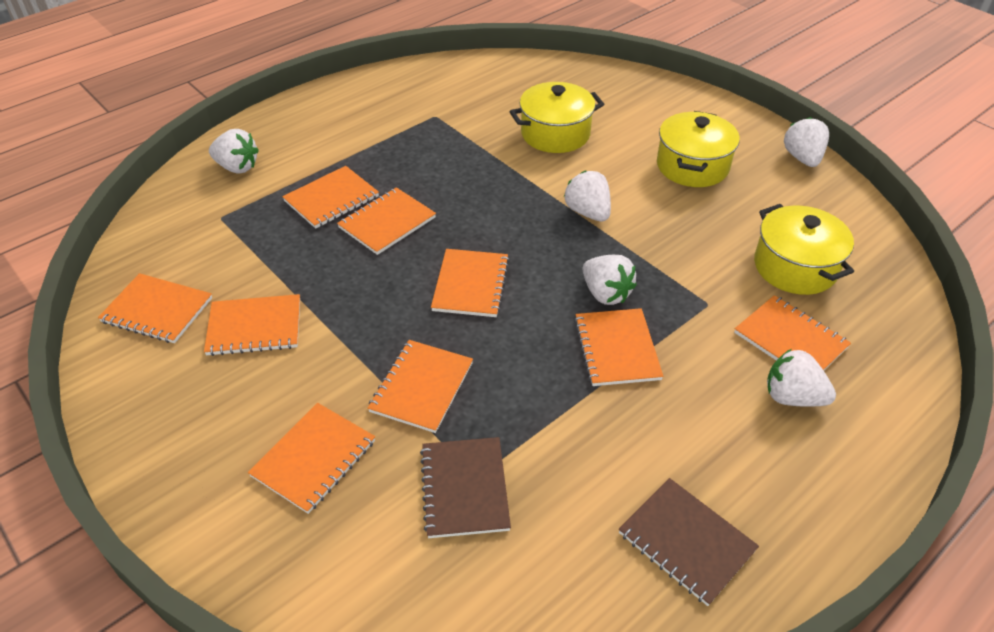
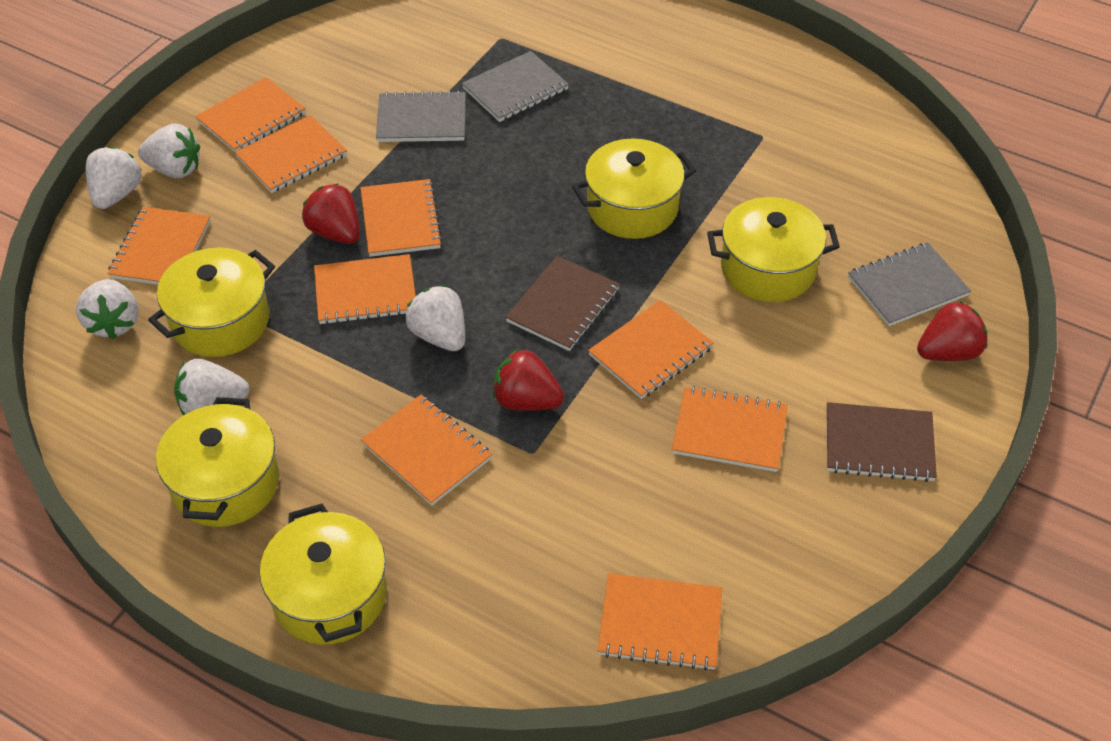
grey notebook: none = 0 -> [376,91,466,142] [462,51,569,122] [848,242,971,326] = 3
red strawberry: none = 0 -> [302,184,360,244] [493,349,564,411] [917,301,987,361] = 3
yellow pot: [509,82,604,153] [657,111,740,187] [754,204,854,295] = 3 -> [148,248,275,357] [156,397,279,527] [260,503,387,645] [572,139,696,239] [707,197,840,302] = 5

